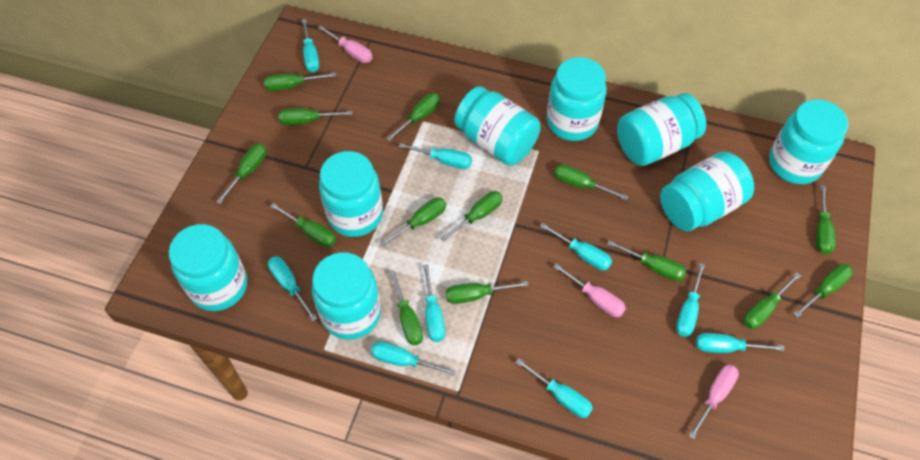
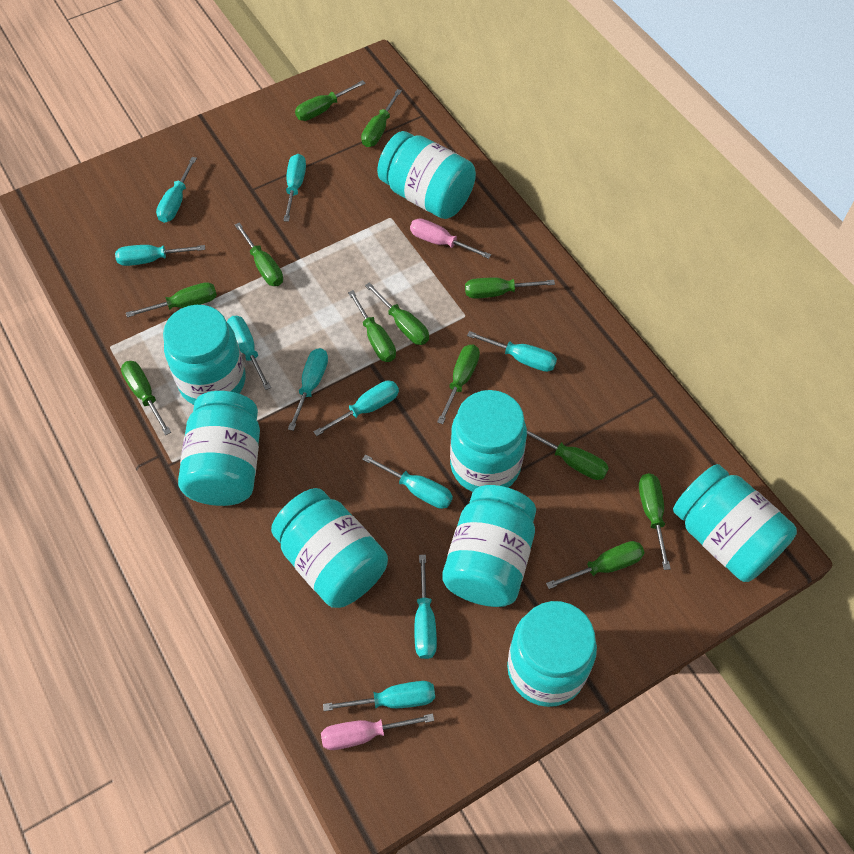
green screwdriver: [216,144,266,204] [264,73,336,91] [270,203,336,247] [278,108,353,125] [380,197,446,247] [386,93,440,142] [389,270,423,345] [440,191,503,242] [446,281,529,304] [554,164,628,200] [607,240,686,281] [743,272,801,329] [794,264,853,318] [816,185,836,254] = 14 -> [121,361,171,435] [126,282,217,318] [235,222,283,286] [295,80,366,121] [348,290,396,362] [361,89,402,147] [365,282,429,345] [437,345,480,424] [465,278,555,299] [527,430,609,480] [546,541,645,589] [639,473,671,570] = 12
pink screwdriver: [318,25,372,63] [553,263,626,317] [688,364,739,440] = 3 -> [321,713,434,750] [410,218,491,259] = 2
turquoise screwdriver: [268,256,317,321] [302,19,320,72] [371,341,456,376] [398,143,472,169] [423,264,445,342] [516,359,593,418] [540,223,612,271] [676,263,705,337] [696,333,785,353] = 9 -> [115,245,205,266] [156,157,197,223] [227,316,271,390] [283,154,306,222] [288,348,328,431] [313,380,399,436] [323,681,435,711] [362,454,453,509] [414,555,437,659] [467,331,557,372] = 10

